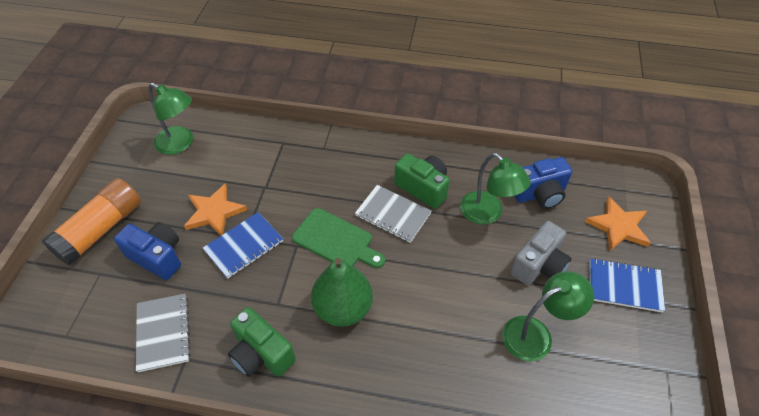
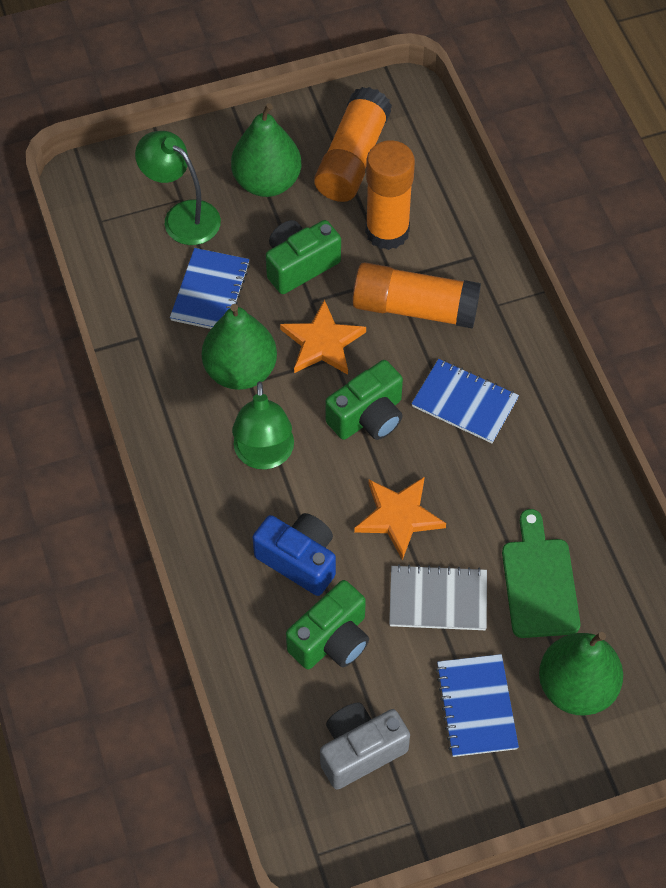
blue camera: [114,222,181,280] [514,157,572,209] = 2 -> [252,513,336,596] = 1
blue notebook: [203,212,283,279] [589,258,665,313] = 2 -> [170,248,250,329] [411,359,519,443] [436,654,519,757] = 3
green camera: [228,307,296,377] [394,154,450,209] = 2 -> [266,220,341,294] [286,580,369,669] [325,360,403,440] = 3
green lamp: [149,83,193,155] [460,153,531,224] [502,271,594,361] = 3 -> [135,131,221,245] [232,381,294,469] = 2
green pear: [311,258,373,327] = 1 -> [202,304,277,390] [231,103,301,197] [539,632,623,716] = 3
grey notebook: [136,294,191,372] [355,185,432,243] = 2 -> [389,564,487,630] = 1
orange glue stick: [42,178,141,266] = 1 -> [314,87,392,202] [352,262,481,329] [365,140,415,250] = 3

